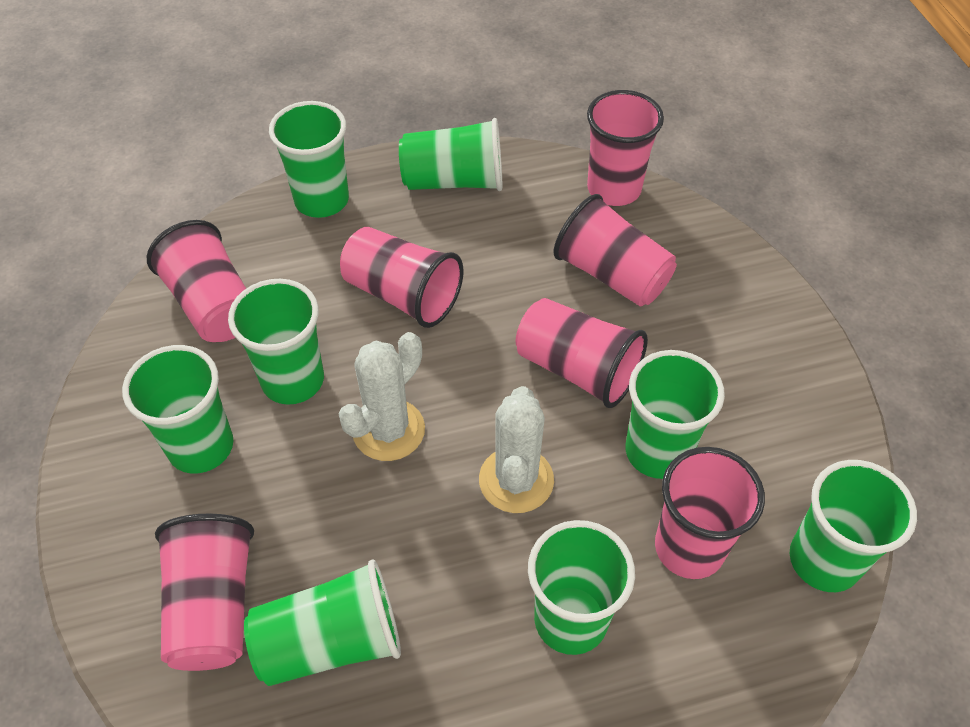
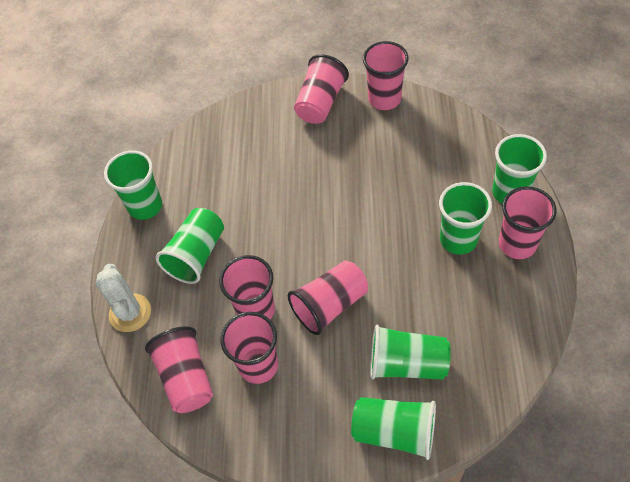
green cup: [122,345,233,474] [228,279,324,405] [244,559,401,686] [269,101,349,218] [399,118,502,191] [528,520,635,655] [625,350,725,479] [790,460,917,592] = 8 -> [104,150,162,220] [156,208,224,284] [351,397,436,460] [370,325,451,380] [439,182,492,255] [492,134,547,203] = 6
white cactus: [339,332,425,461] [479,386,554,513] = 2 -> [95,264,151,332] = 1

